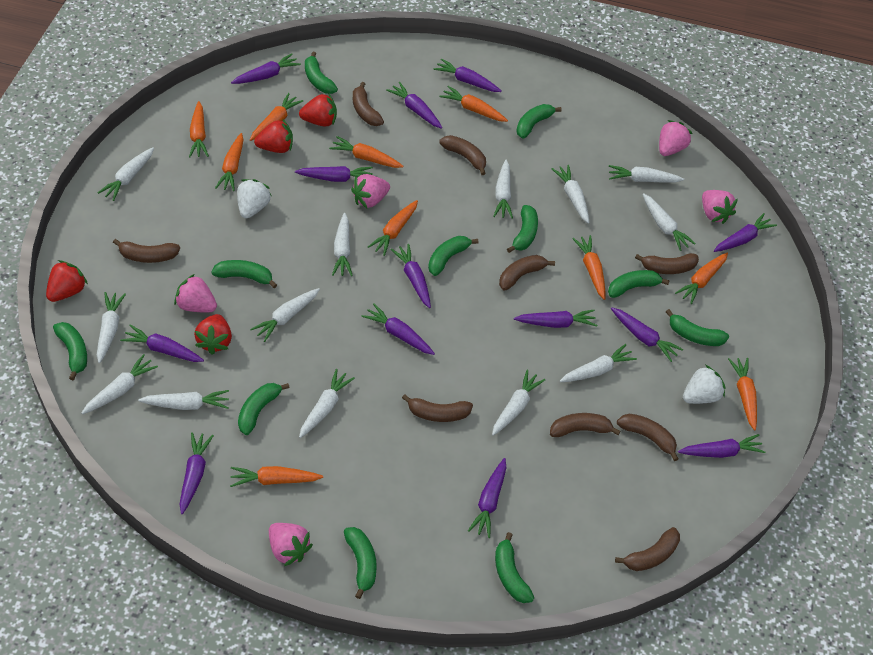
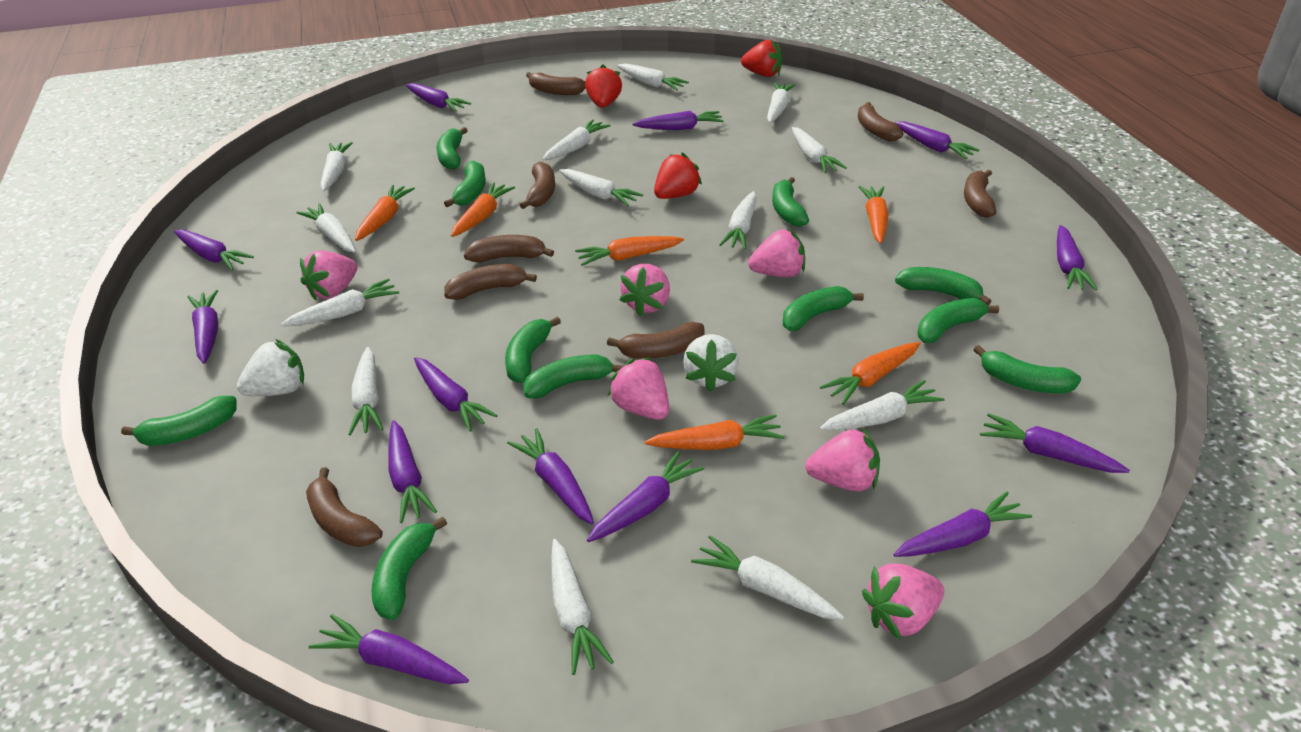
brown banana: [113,239,180,263] [353,82,384,126] [402,394,473,422] [439,135,486,175] [499,255,555,291] [550,413,620,437] [615,527,680,571] [617,414,679,461] [635,253,699,274] = 9 -> [306,467,382,547] [444,264,537,300] [464,235,554,262] [520,161,555,209] [526,72,586,95] [607,322,705,359] [858,102,903,141] [964,169,997,218] = 8
orange carrot: [189,101,209,157] [215,133,244,191] [230,466,323,487] [250,93,303,141] [329,136,404,168] [368,200,418,256] [440,86,508,122] [572,235,605,300] [675,253,728,304] [728,358,757,431] = 10 -> [355,185,415,241] [451,182,515,237] [575,236,684,266] [645,414,785,450] [820,342,921,405] [859,186,889,244] = 6
pink strawberry: [174,274,217,312] [269,523,313,566] [351,174,390,208] [659,120,693,156] [702,190,738,224] = 5 -> [300,250,357,301] [607,357,669,420] [620,264,670,316] [748,229,805,277] [805,428,880,492] [862,564,944,640] = 6
red strawberry: [46,260,88,302] [194,314,232,355] [254,119,293,153] [299,93,337,127] = 4 -> [585,65,622,108] [654,152,702,199] [741,40,782,77] = 3

